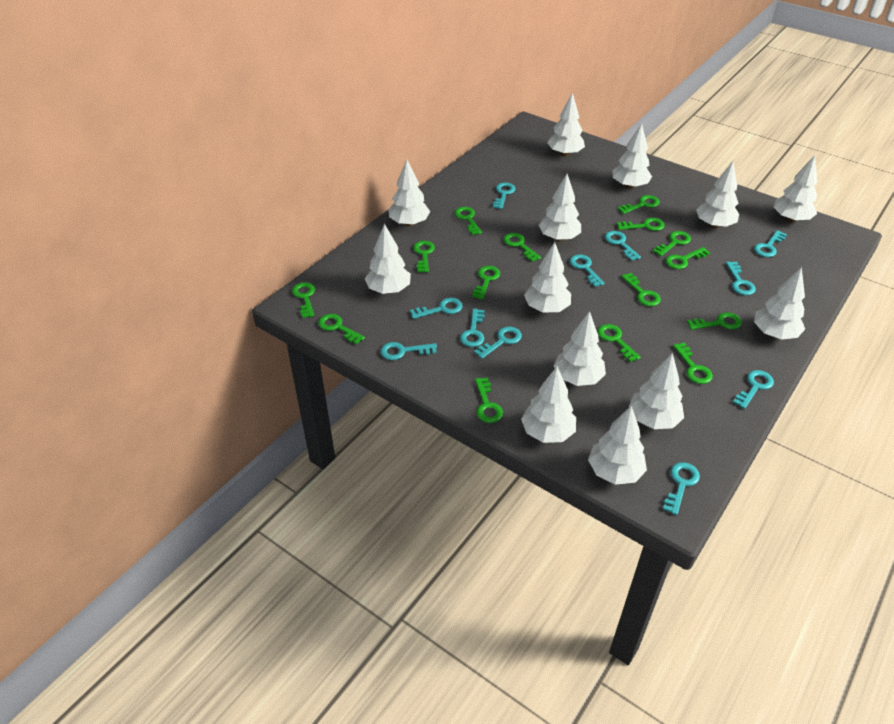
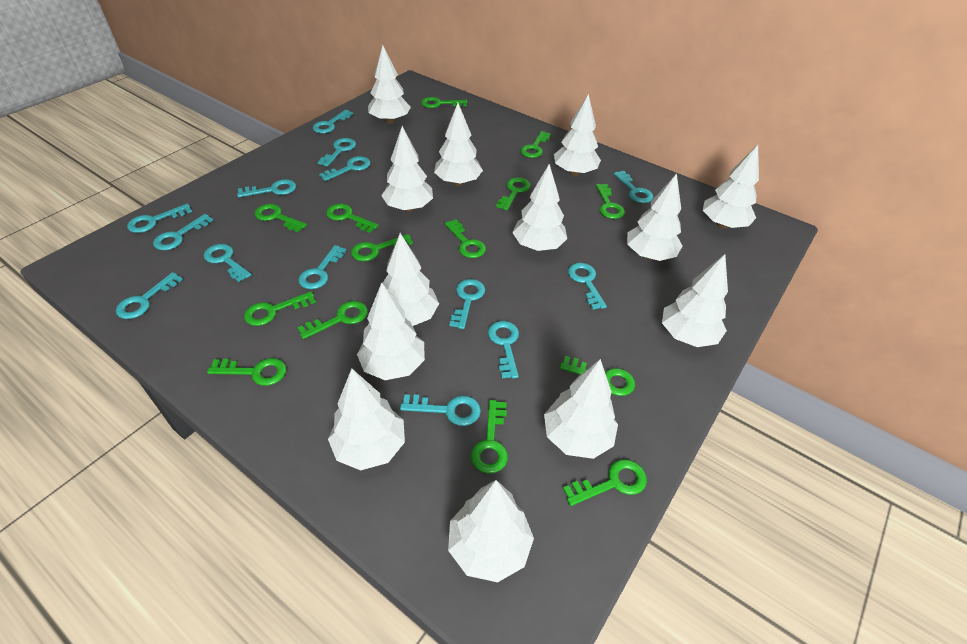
green key: [292,282,315,318] [318,314,365,345] [413,241,435,273] [454,207,482,235] [472,266,500,299] [475,377,503,423] [504,233,541,262] [598,324,641,362] [617,218,665,231] [618,195,660,214] [621,273,661,306] [653,231,691,256] [666,247,710,269] [673,342,713,384] [687,312,742,330] = 15 -> [207,358,286,386] [244,291,316,326] [254,204,307,232] [297,301,368,339] [326,204,379,233] [351,234,413,261] [421,97,467,108] [444,219,486,258] [471,400,508,474] [496,177,530,210] [520,131,551,158] [560,356,635,396] [563,459,647,506] [596,184,625,219] = 14
turquoise key: [380,342,437,360] [410,298,463,319] [460,309,485,347] [474,327,522,359] [493,183,516,209] [570,254,605,287] [605,231,641,261] [663,462,700,515] [726,262,756,295] [733,370,774,409] [754,230,787,257] = 11 -> [116,272,183,319] [127,204,192,233] [153,214,213,250] [204,244,251,282] [237,179,296,197] [298,245,346,289] [313,110,353,133] [318,138,356,167] [319,156,371,181] [400,395,481,426] [450,279,485,329] [488,321,519,378] [568,263,607,310] [614,171,653,203] = 14

